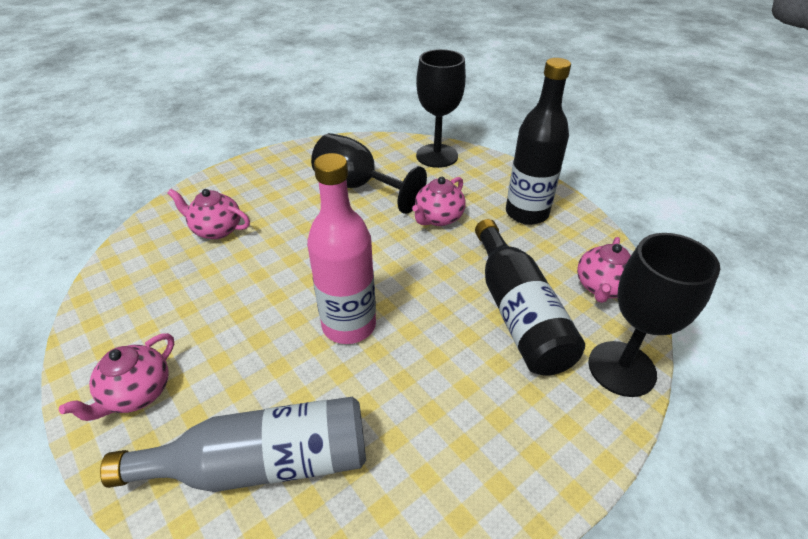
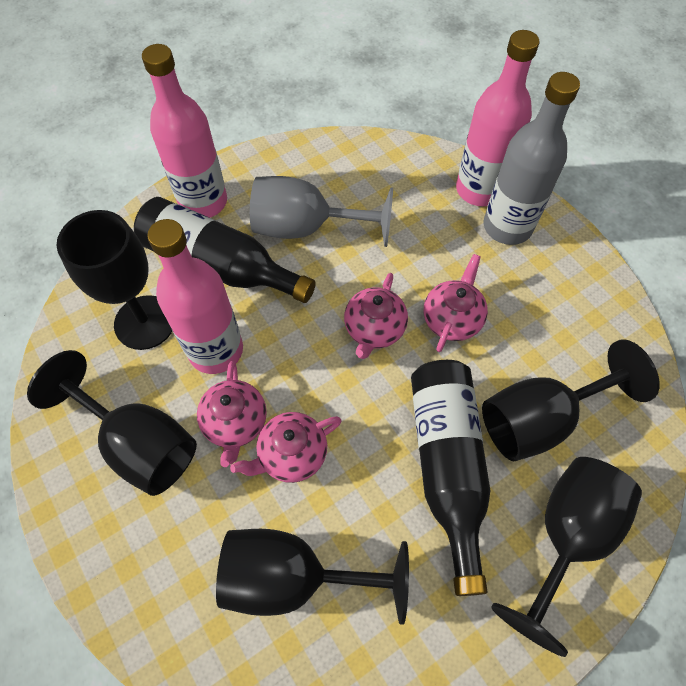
black goblet: [311,133,427,214] [416,49,466,168] [588,233,720,397] = 3 -> [27,350,197,496] [57,210,172,350] [216,529,409,625] [482,339,660,462] [491,457,642,657] = 5
grey goblet: none = 0 -> [250,176,393,247] = 1
pink bottle: [307,153,376,344] = 1 -> [142,44,227,218] [147,219,243,374] [456,30,539,206] = 3

